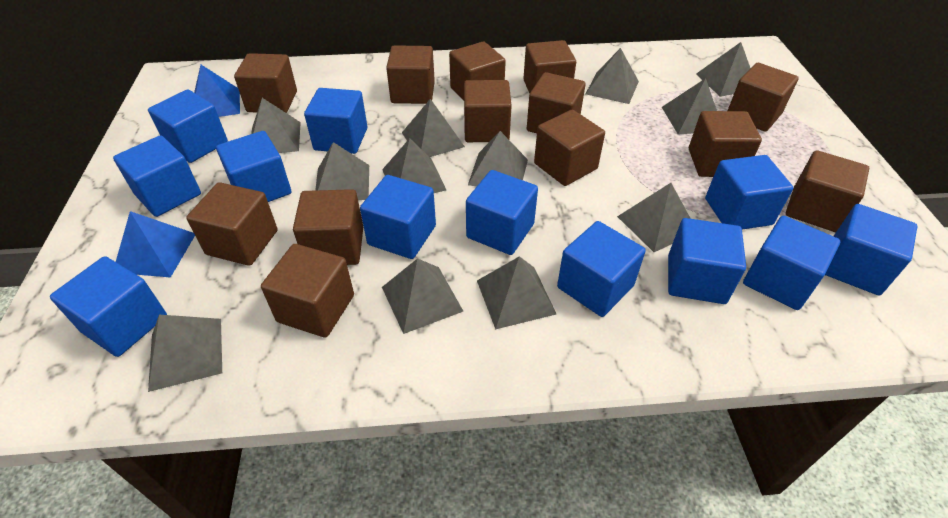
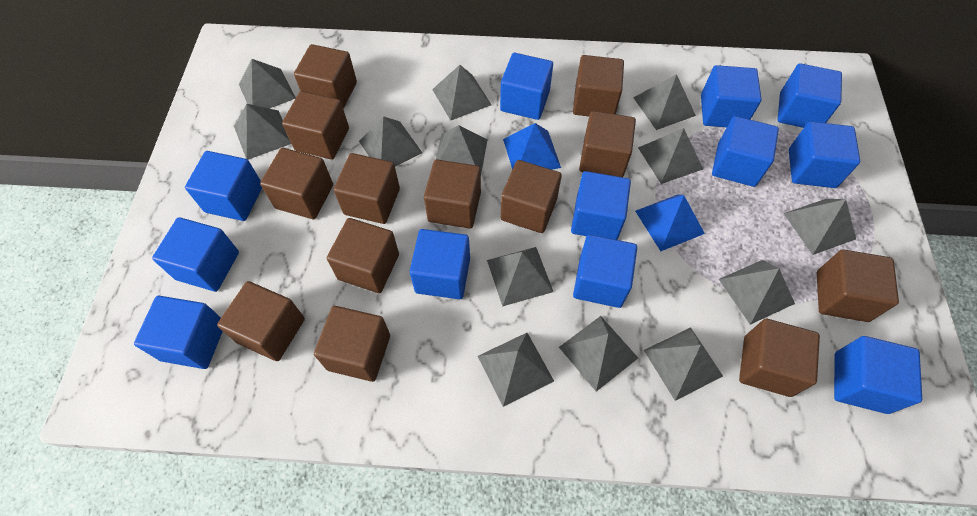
grey pyramid: [148,315,222,392] [251,98,301,153] [315,142,369,200] [382,138,446,193] [382,258,463,334] [402,99,465,157] [468,131,528,187] [477,256,556,329] [586,48,639,104] [617,183,691,252] [662,78,717,135] [696,42,751,97] = 12 -> [234,104,291,160] [239,59,296,109] [359,116,422,166] [432,65,491,121] [436,125,488,173] [478,333,554,407] [487,247,553,306] [559,316,638,392] [633,74,696,130] [638,128,703,184] [644,327,723,401] [719,260,795,325] [783,199,856,255] = 13

